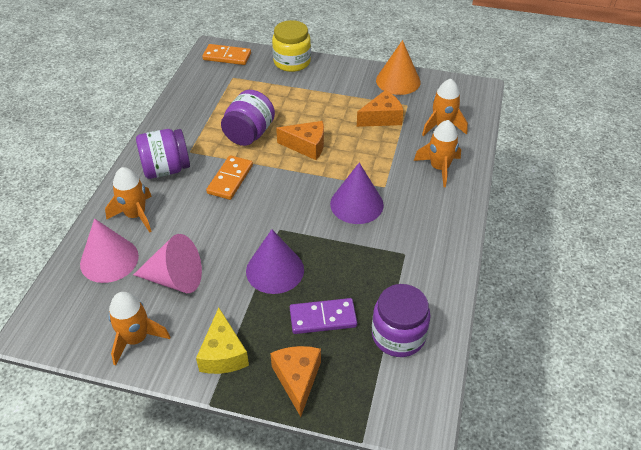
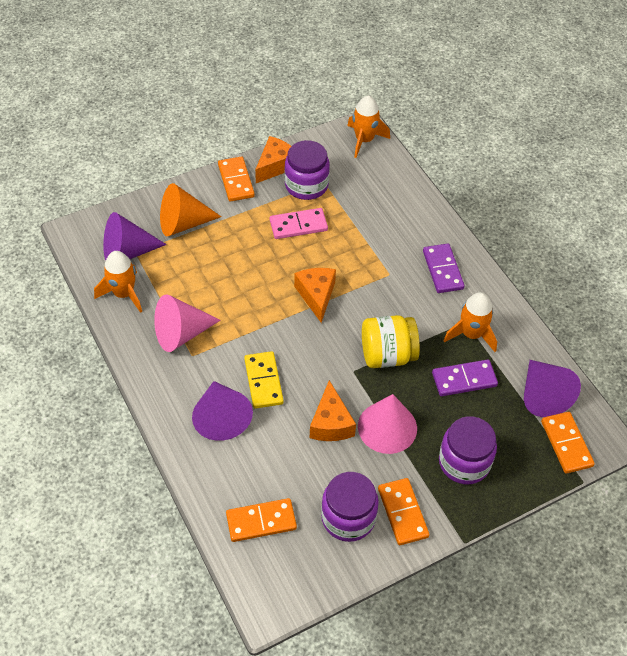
orange domino: [202,44,251,65] [206,155,253,200] = 2 -> [218,157,255,202] [226,498,297,542] [378,478,429,545] [541,412,595,474] = 4
orange rocket: [105,167,152,233] [108,292,170,366] [414,120,461,187] [422,78,468,136] = 4 -> [94,251,142,313] [347,95,390,158] [443,292,497,352] = 3
pink domino: none = 0 -> [270,208,328,239] = 1
purple cone: [246,229,304,294] [330,162,384,224] = 2 -> [103,212,167,261] [192,381,253,441] [524,360,581,417] = 3
purple domino: [290,298,357,334] = 1 -> [423,243,464,293] [432,359,498,396] = 2
yellow cheese: [196,308,249,374] = 1 -> none = 0
yellow domino: none = 0 -> [244,351,284,409] = 1

